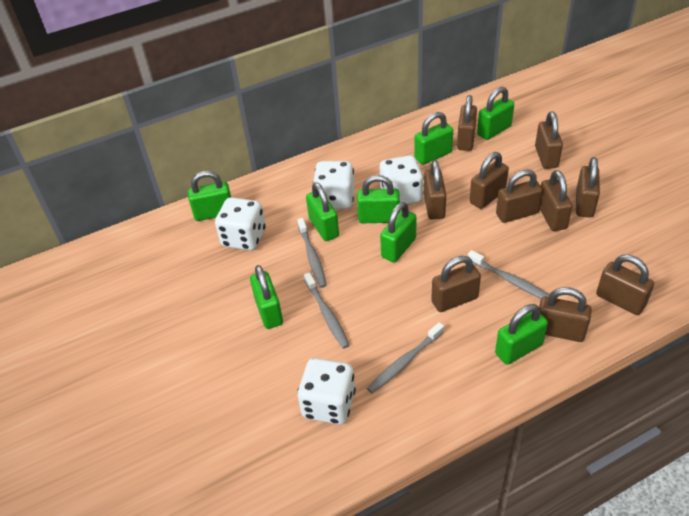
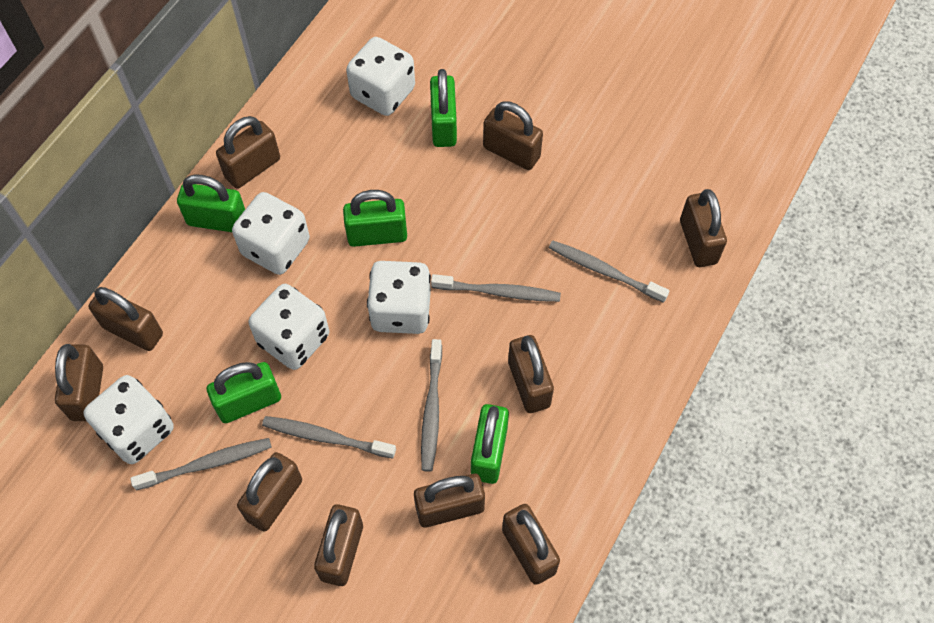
green padlock: [188,171,231,221] [250,265,283,329] [306,182,339,241] [357,175,400,223] [380,202,417,263] [414,112,453,165] [477,87,514,140] [495,304,548,365] = 8 -> [177,174,245,232] [207,362,281,423] [343,190,407,247] [430,69,457,147] [471,404,509,484] = 5
grey toothbrush: [297,218,327,288] [304,272,350,349] [367,322,444,393] [468,250,549,299] = 4 -> [130,438,272,490] [262,416,396,459] [421,339,442,472] [431,274,561,302] [549,241,669,303] = 5
white dice: [215,197,266,250] [297,358,356,425] [313,161,354,209] [380,155,424,205] = 4 -> [83,375,174,464] [232,192,310,275] [248,284,329,370] [346,37,415,116] [367,261,431,334] = 5

